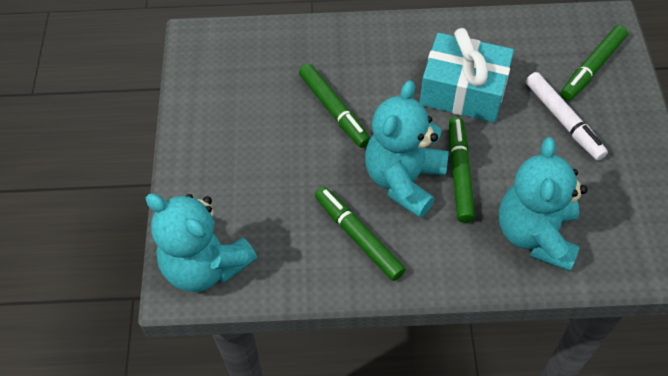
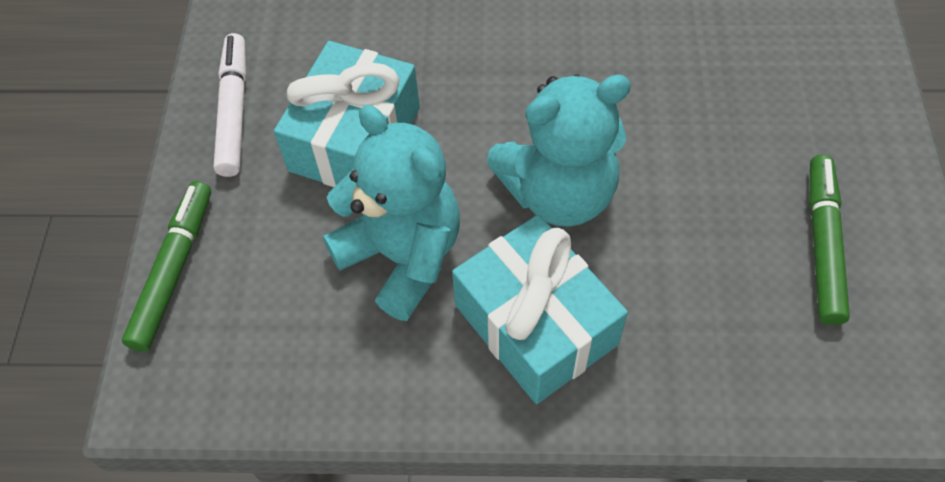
green marker: [299,64,370,148] [315,187,406,281] [449,117,475,223] [561,25,628,101] = 4 -> [122,181,211,352] [809,154,850,325] = 2
turquoise gift: [420,28,514,122] = 1 -> [274,41,420,187] [452,215,628,404] = 2
turquoise teddy bear: [145,194,257,292] [365,80,448,218] [499,137,588,271] = 3 -> [323,105,460,321] [487,75,631,227] = 2

